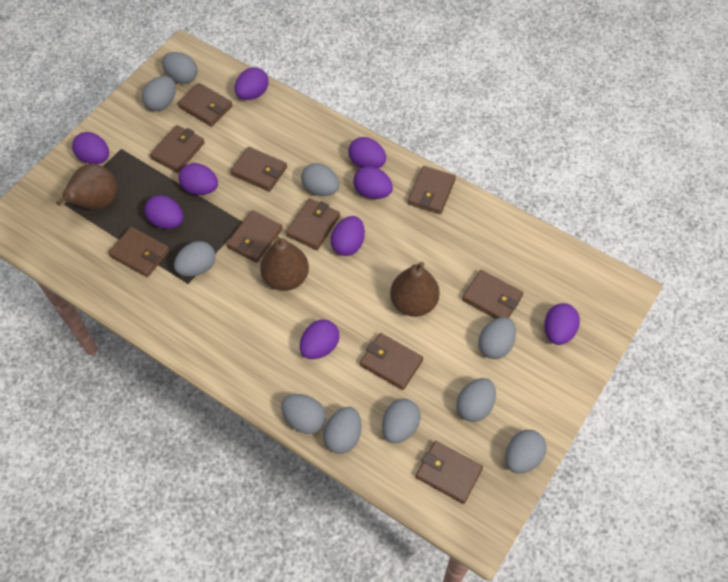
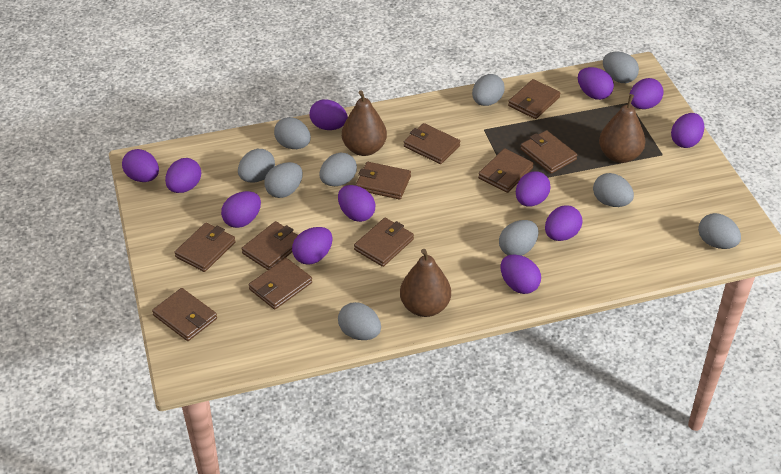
purple egg: [72,132,109,164] [144,195,183,229] [178,163,218,195] [235,67,269,100] [300,320,339,359] [331,216,365,256] [348,137,386,168] [353,166,393,199] [544,303,580,345] = 9 -> [122,149,159,182] [165,158,201,193] [221,191,261,228] [292,227,333,265] [309,99,348,130] [338,185,376,222] [501,255,541,294] [516,171,550,206] [545,205,583,241] [578,67,614,100] [630,78,664,109] [671,113,704,148] = 12

